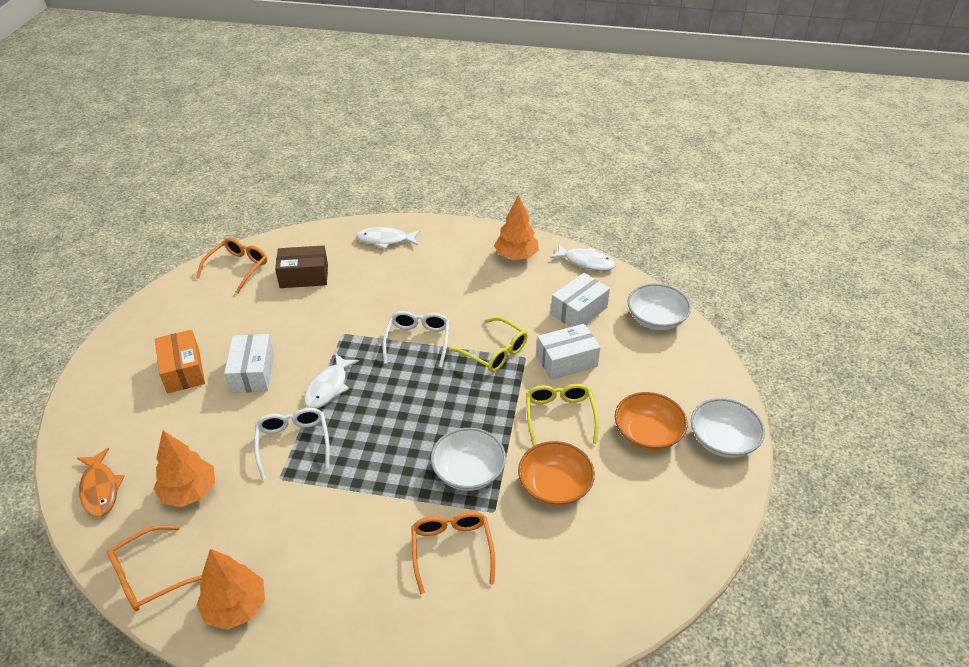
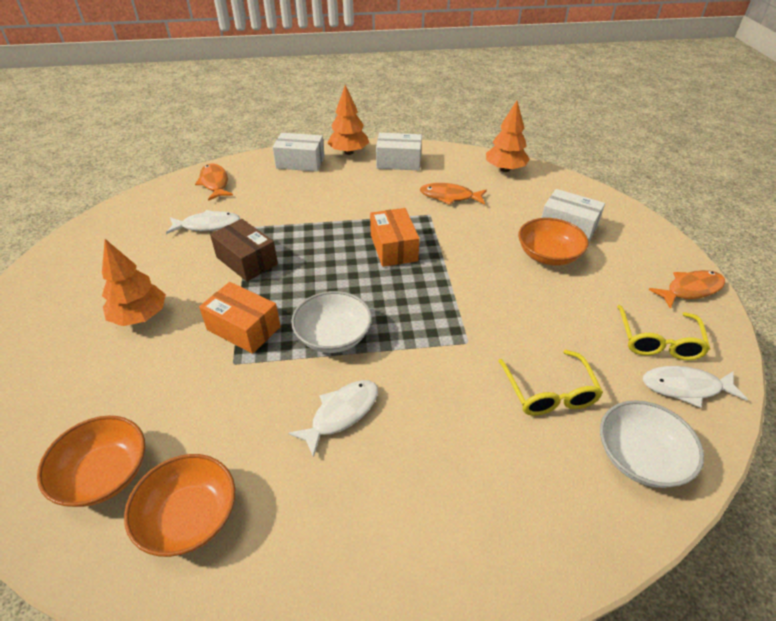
orange bowl: [518,441,595,506] [615,392,688,451] = 2 -> [37,416,145,507] [124,454,235,557] [518,218,588,266] = 3
orange box: [155,330,205,394] = 1 -> [199,282,281,354] [370,208,419,267] = 2
orange fish: [77,448,124,517] = 1 -> [195,164,233,201] [420,183,487,205] [649,270,725,309] = 3
orange glasses: [107,525,203,611] [196,238,267,294] [411,512,495,594] = 3 -> none = 0
white bowl: [431,428,506,491] [627,284,691,330] [691,398,765,458] = 3 -> [291,291,372,353] [600,400,704,488] = 2
white glasses: [254,408,330,480] [382,311,450,368] = 2 -> none = 0

